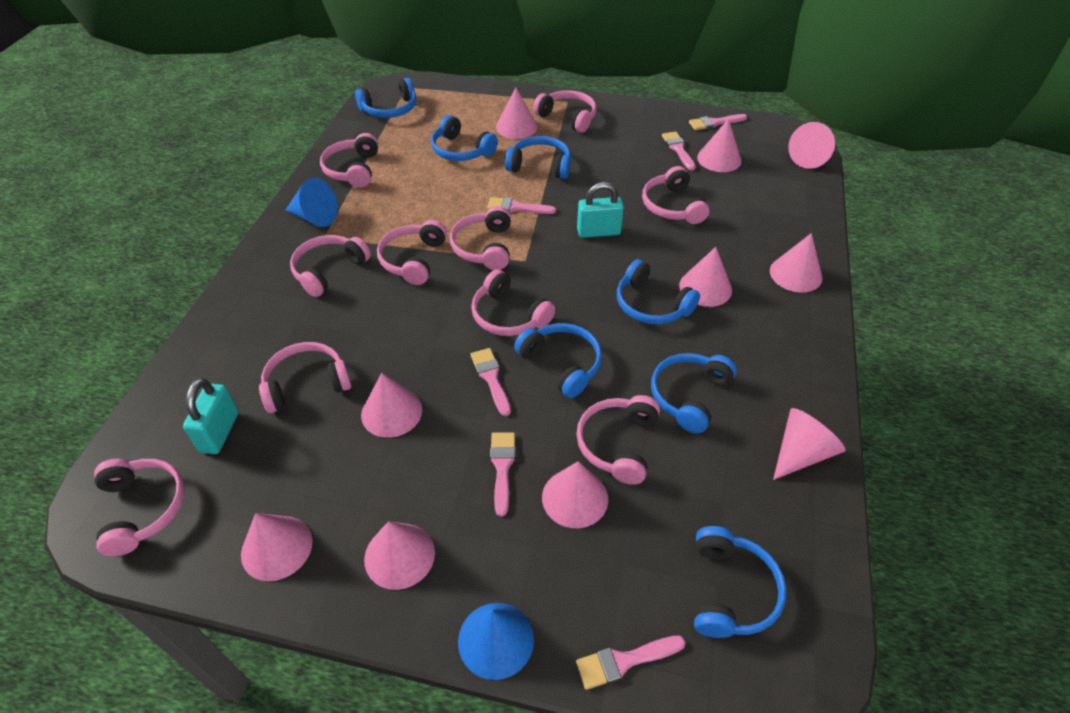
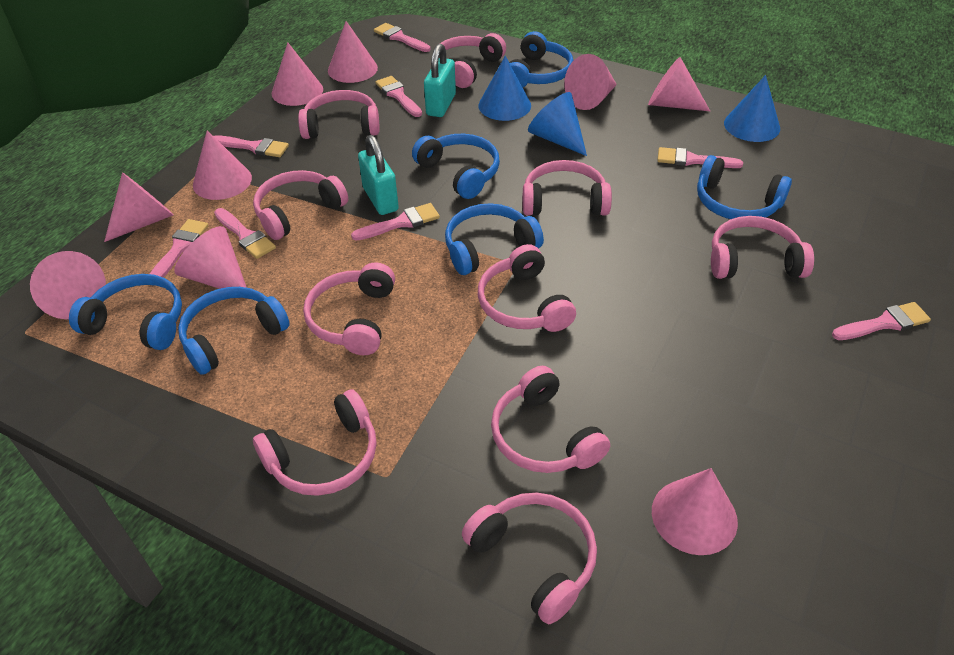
blue cone: [286,178,338,227] [458,603,534,680] = 2 -> [478,56,531,121] [528,92,587,156] [724,75,780,142] = 3
blue headphones: [355,78,416,118] [431,115,498,161] [505,136,571,179] [514,323,602,398] [617,259,700,324] [651,353,737,434] [694,526,787,638] = 7 -> [69,274,182,350] [178,287,290,375] [412,134,500,199] [445,203,544,275] [509,31,573,87] [697,155,792,219] = 6
pink brush: [470,348,511,416] [487,197,556,214] [490,432,515,516] [576,635,686,690] [662,131,696,171] [689,114,747,130] = 6 -> [150,219,209,278] [214,135,289,157] [214,208,276,259] [351,203,440,241] [374,23,430,52] [376,76,422,117] [657,147,743,168] [832,302,931,340] = 8
pink cone: [241,513,313,581] [361,373,422,438] [364,521,435,590] [496,87,537,139] [542,461,608,528] [679,247,732,307] [697,119,742,172] [770,233,822,292] [773,408,846,480] [788,122,835,169] = 10 -> [30,251,106,319] [104,172,173,242] [174,226,247,289] [193,131,252,200] [272,42,323,106] [328,21,378,83] [564,54,617,110] [648,57,710,111] [652,468,738,555] = 9

